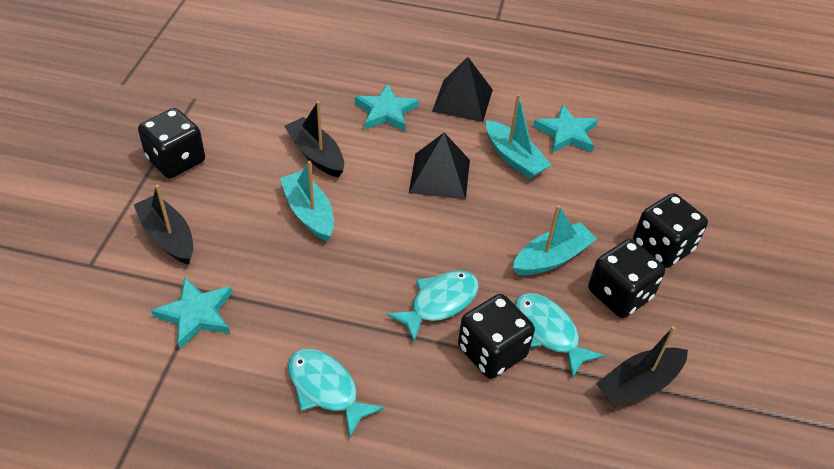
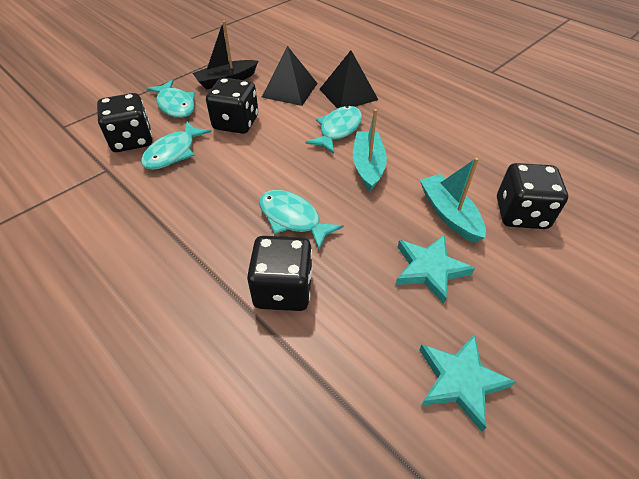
black boat: [134,184,193,265] [284,101,344,178] [596,326,688,408] = 3 -> [193,21,258,90] = 1
turquoise boat: [280,161,334,241] [486,94,551,179] [513,205,597,275] = 3 -> [353,109,387,191] [420,158,486,243] = 2
turquoise fish: [288,349,384,438] [386,270,479,342] [515,293,605,378] = 3 -> [141,121,212,170] [146,80,195,118] [259,190,344,250] [305,106,362,154] = 4
turquoise star: [151,277,232,349] [355,84,419,131] [533,104,598,153] = 3 -> [395,235,475,304] [419,334,516,432] = 2

